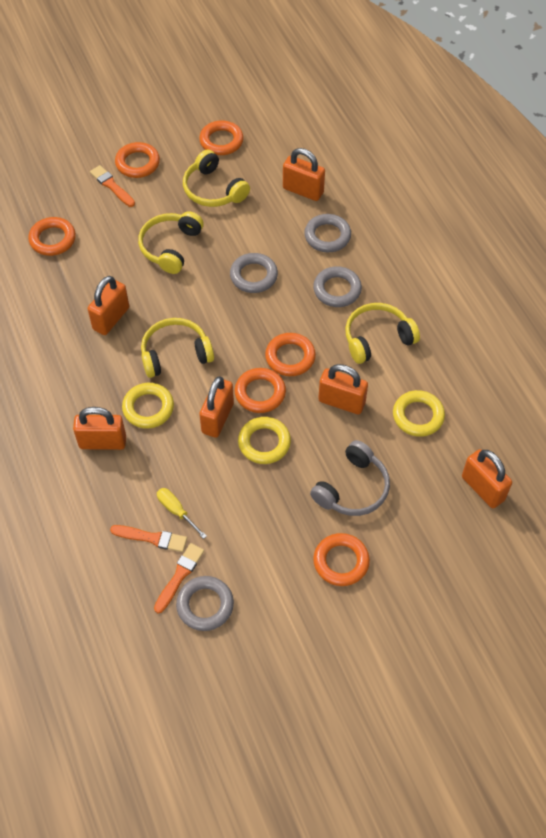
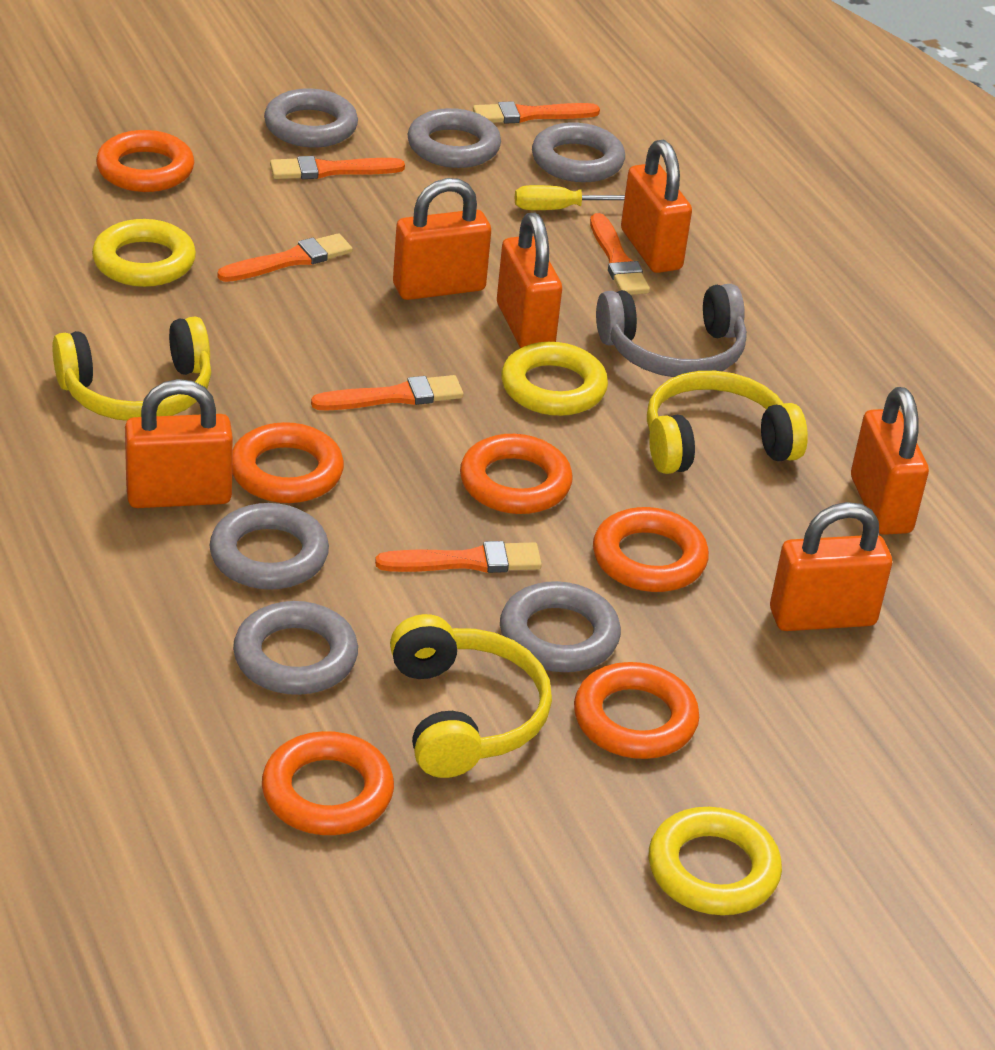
grey ring: [176,576,234,631] [230,253,278,293] [304,214,351,252] [313,266,362,307] = 4 -> [209,503,329,590] [233,601,358,695] [264,89,358,148] [408,108,501,168] [500,581,621,672] [532,122,625,182] = 6
orange brush: [90,165,135,207] [110,525,187,552] [154,543,204,613] = 3 -> [217,233,353,282] [270,156,405,179] [311,375,464,411] [375,541,542,573] [473,101,600,124] [590,213,650,295] = 6
yellow headphones: [138,211,204,274] [141,318,214,378] [183,149,250,207] [345,303,420,364] = 4 -> [52,316,211,421] [390,614,552,778] [647,371,808,474] = 3

